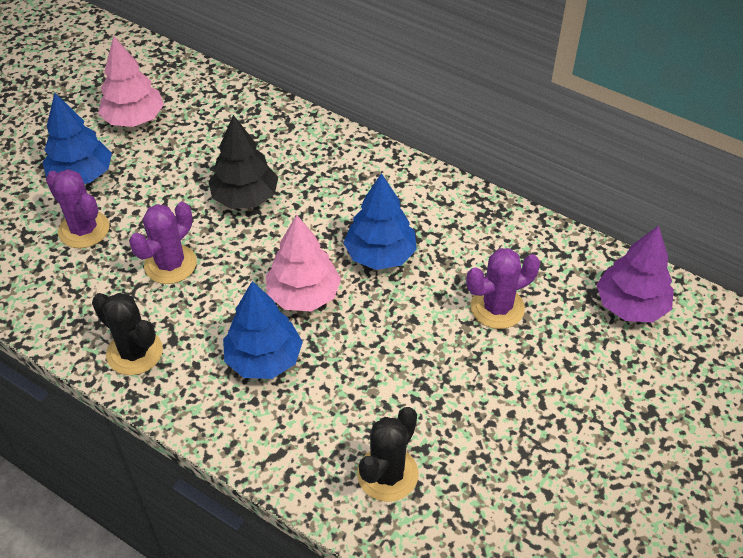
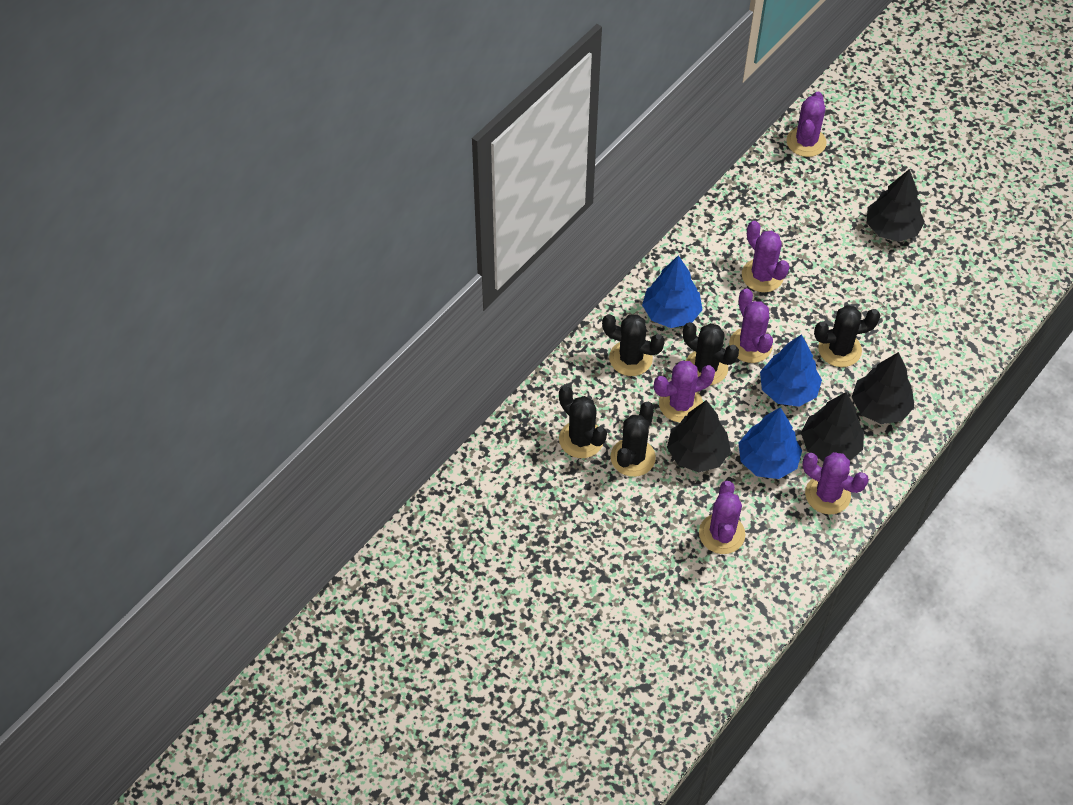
black cactus: [92,293,163,375] [357,407,419,502] = 2 -> [559,386,607,458] [602,314,665,376] [610,402,656,477] [683,322,739,385] [814,305,880,367] = 5
black tree: [208,115,278,209] = 1 -> [667,400,731,473] [801,392,864,461] [852,352,914,424] [867,169,925,242] = 4
pink tree: [98,36,164,127] [266,215,341,311] = 2 -> none = 0
purple cactus: [46,169,109,248] [129,202,197,284] [466,248,540,329] = 3 -> [654,361,715,422] [699,481,745,554] [729,288,773,363] [742,221,790,292] [786,92,827,157] [802,452,869,515] = 6
purple tree: [597,225,674,323] = 1 -> none = 0

